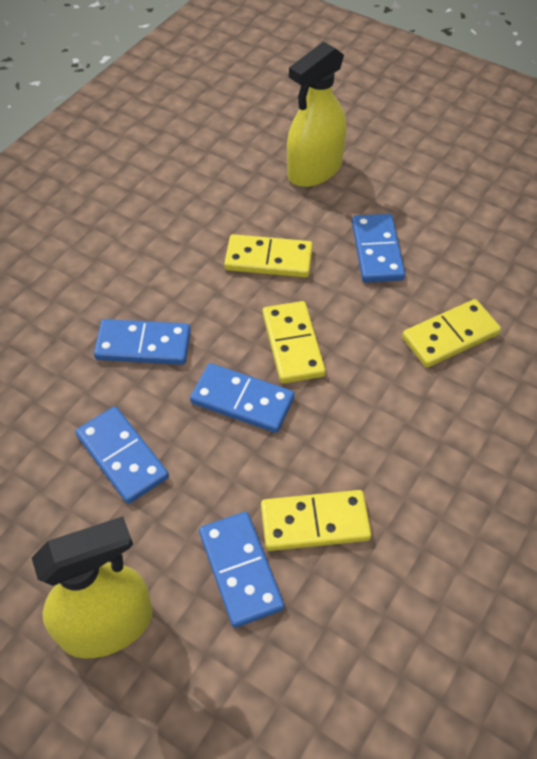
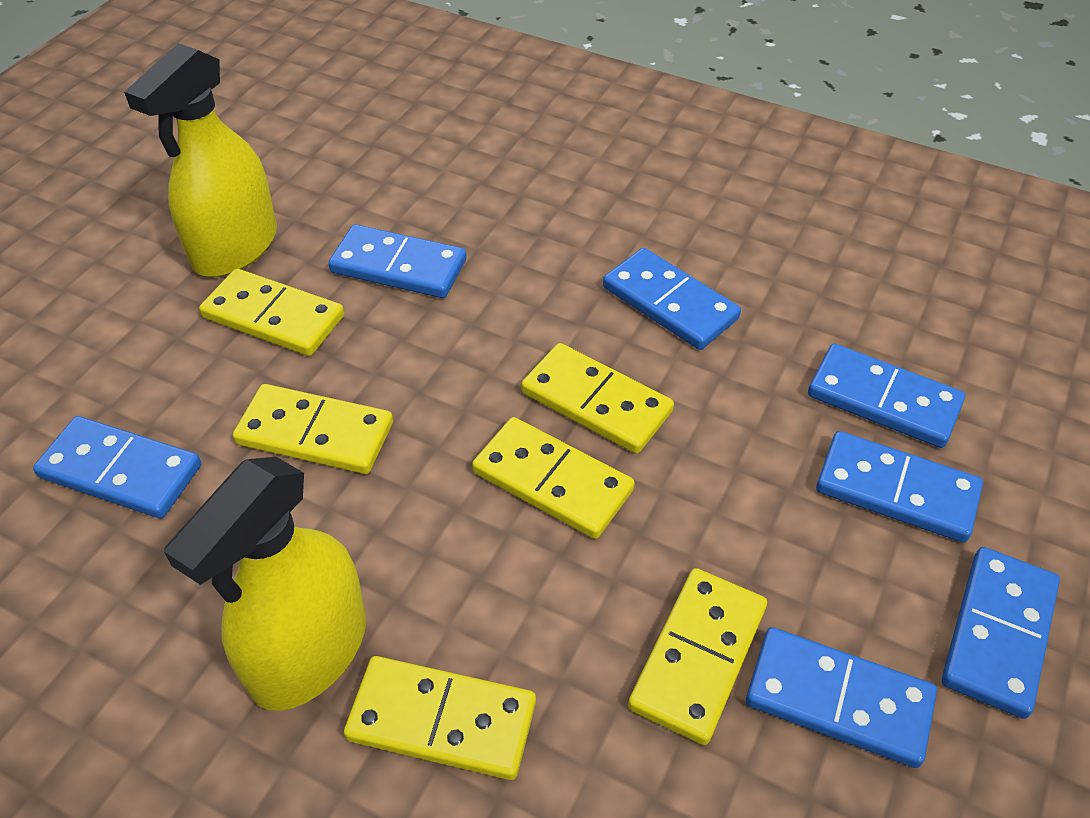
blue domino: [75,406,169,504] [94,319,191,365] [190,363,294,433] [199,512,284,628] [352,214,405,283] = 5 -> [33,416,201,518] [328,224,467,298] [603,248,741,350] [746,627,937,768] [808,344,965,448] [816,431,983,542] [942,547,1060,719] = 7
yellow domino: [224,234,313,277] [261,490,371,551] [263,301,326,384] [402,299,501,368] = 4 -> [199,268,344,356] [233,384,393,474] [344,656,536,780] [472,417,635,539] [521,343,674,454] [628,568,767,745] = 6

